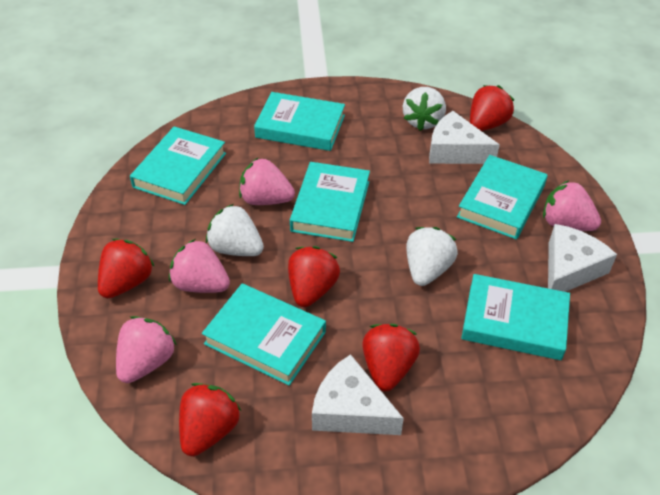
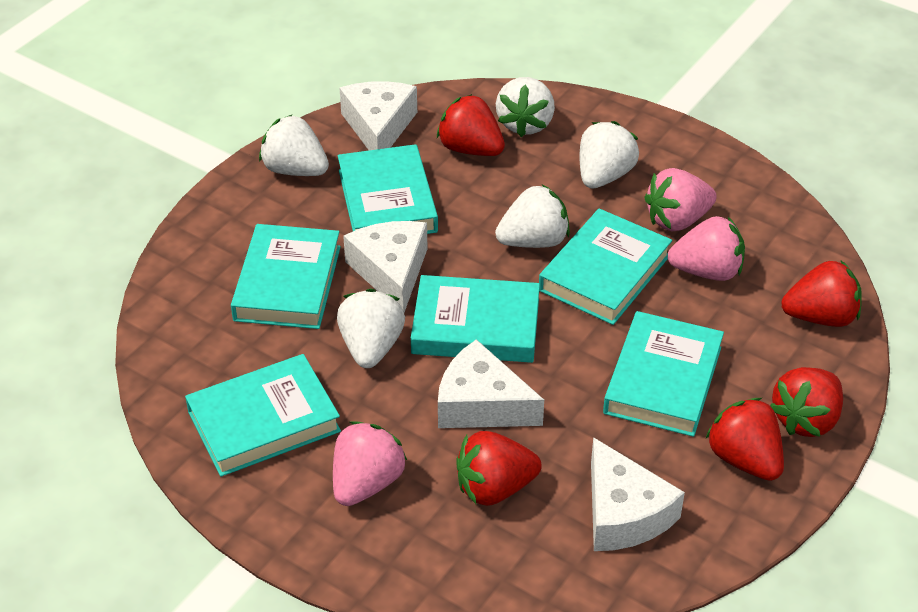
pink strawberry: [116,316,177,383] [169,239,230,293] [239,158,295,205] [543,180,601,231] = 4 -> [333,421,407,506] [644,168,717,232] [668,216,745,281] = 3
white cheese: [312,354,404,435] [429,111,500,164] [548,224,617,292] = 3 -> [340,81,417,150] [343,221,428,312] [438,339,544,428] [591,437,685,551] = 4
white strawberry: [206,204,264,256] [403,87,446,131] [406,227,458,286] = 3 -> [259,115,329,176] [337,288,405,368] [495,184,570,248] [496,77,555,137] [580,121,639,188] = 5

